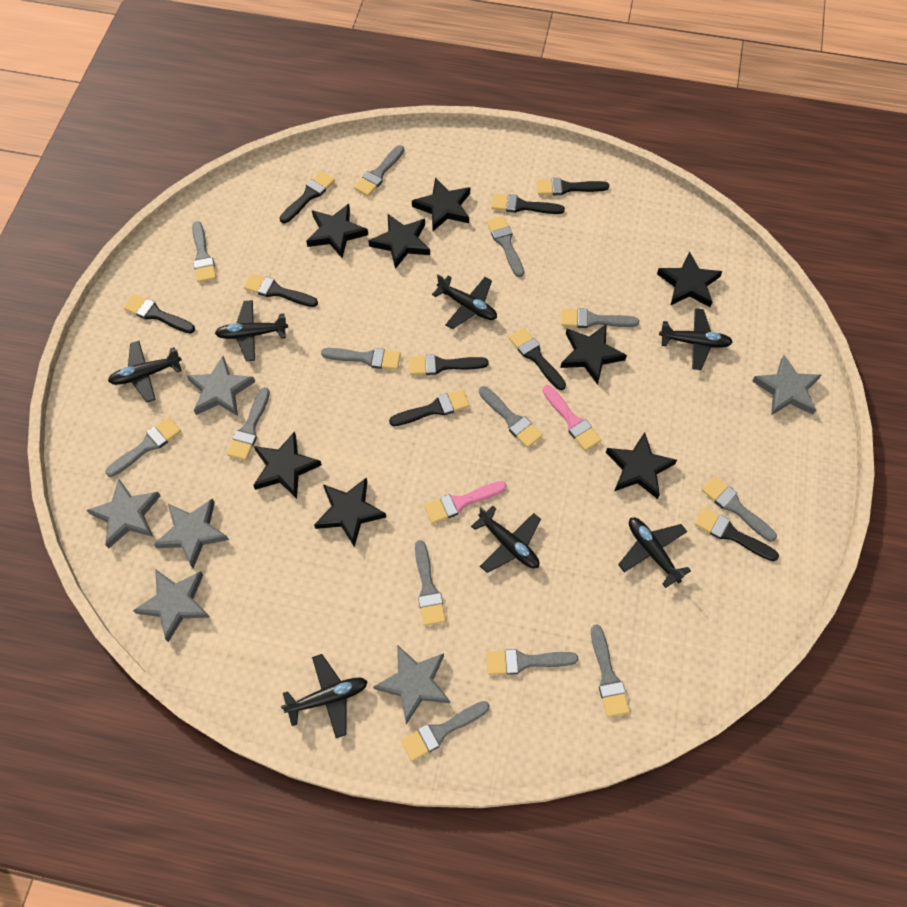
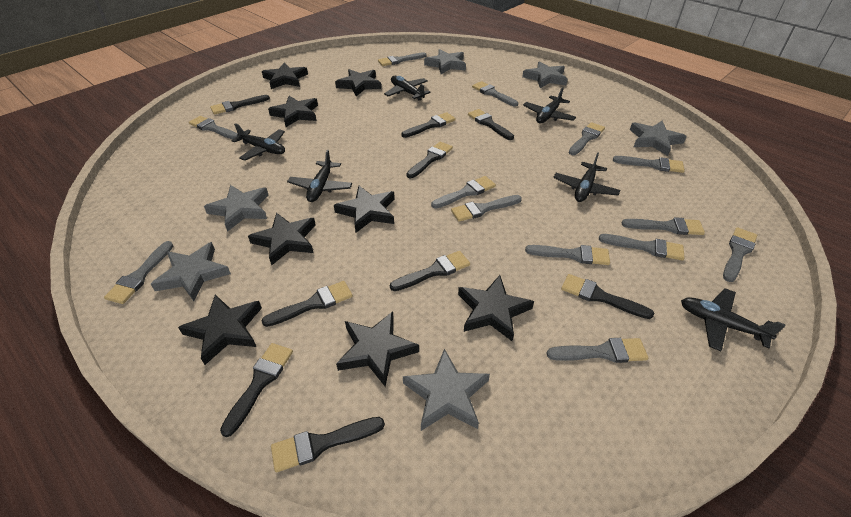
black plane: [108,341,182,402] [215,300,288,362] [281,654,368,738] [432,274,497,329] [471,506,541,573] [618,517,691,588] [659,308,733,370] = 7 -> [232,123,285,161] [287,150,352,202] [384,76,430,101] [523,87,576,123] [553,153,620,202] [681,288,786,351] = 6
pink brush: [424,481,507,524] [542,385,601,451] = 2 -> none = 0

